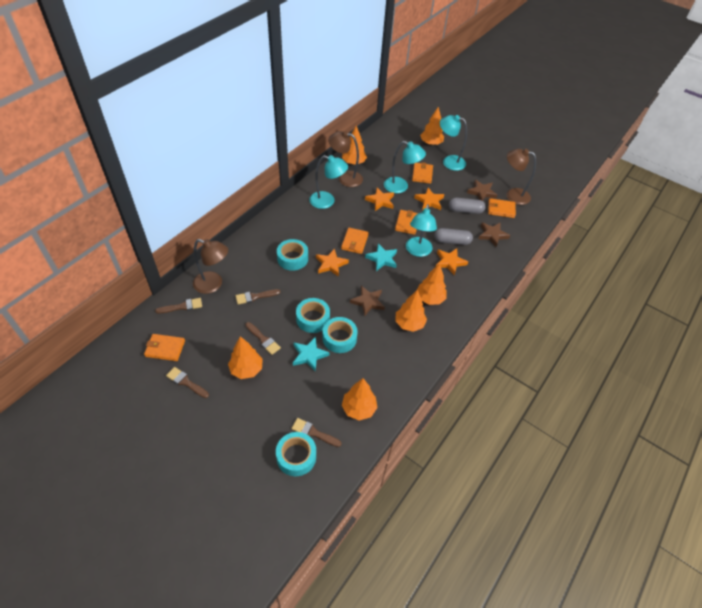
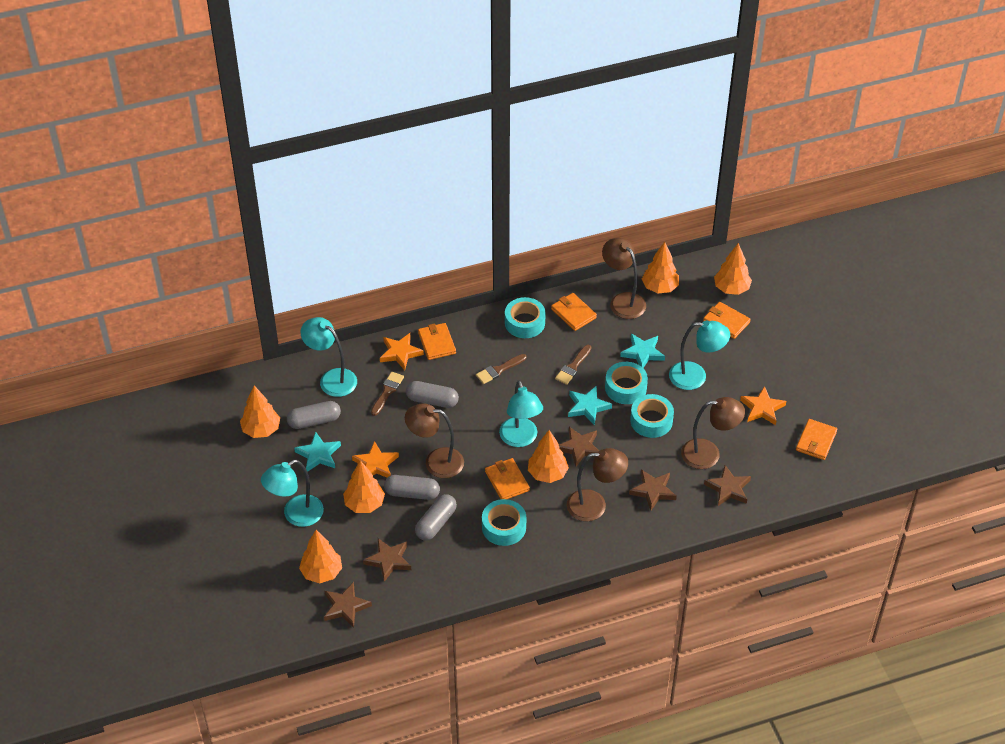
brown brush: [155,298,202,314] [166,367,209,398] [236,289,280,305] [245,322,281,355] [291,418,342,447] = 5 -> [371,372,404,416] [476,354,526,384] [555,345,591,385] = 3
brown lamp: [193,239,228,294] [328,131,363,187] [506,149,536,205] = 3 -> [405,403,464,478] [567,448,628,521] [602,238,646,319] [681,397,745,469] = 4
brown star: [350,286,385,317] [467,180,497,201] [478,222,511,247] = 3 -> [324,582,372,628] [363,538,411,582] [559,427,599,467] [629,469,677,510] [704,465,751,506] = 5
grey capsule: [434,228,473,245] [449,198,486,214] = 2 -> [287,401,341,429] [384,475,440,500] [406,381,459,408] [415,494,457,541] = 4
orange star: [316,248,349,277] [365,188,394,211] [414,188,444,210] [436,248,468,276] = 4 -> [352,441,399,478] [380,333,424,370] [740,386,786,425] = 3
turquoise star: [293,337,329,372] [365,243,397,271] = 2 -> [294,432,341,472] [568,386,612,425] [620,334,665,368] = 3

